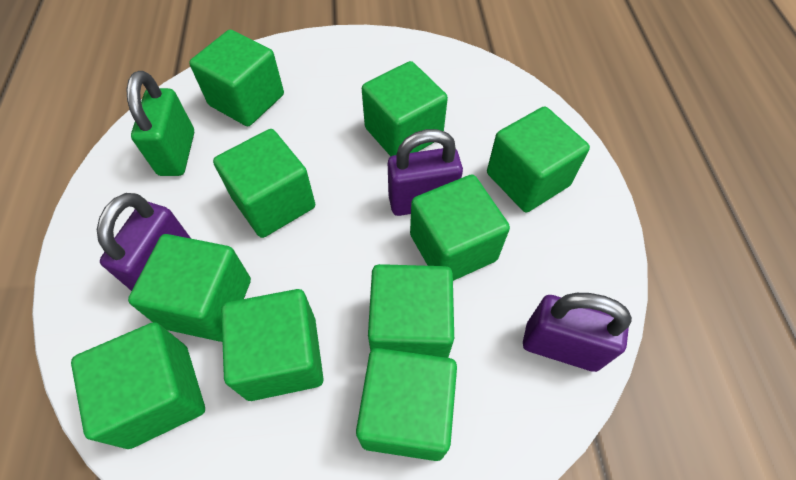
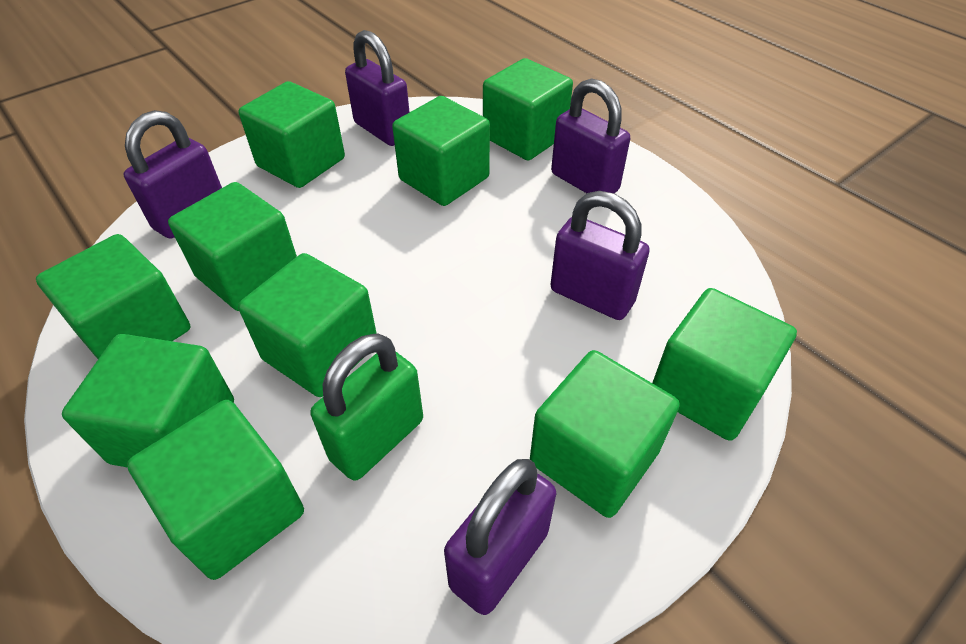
purple padlock: [97,193,191,291] [388,129,463,216] [523,293,632,372] = 3 -> [124,110,222,239] [345,30,409,146] [444,459,556,615] [550,191,650,320] [551,78,630,193] = 5

